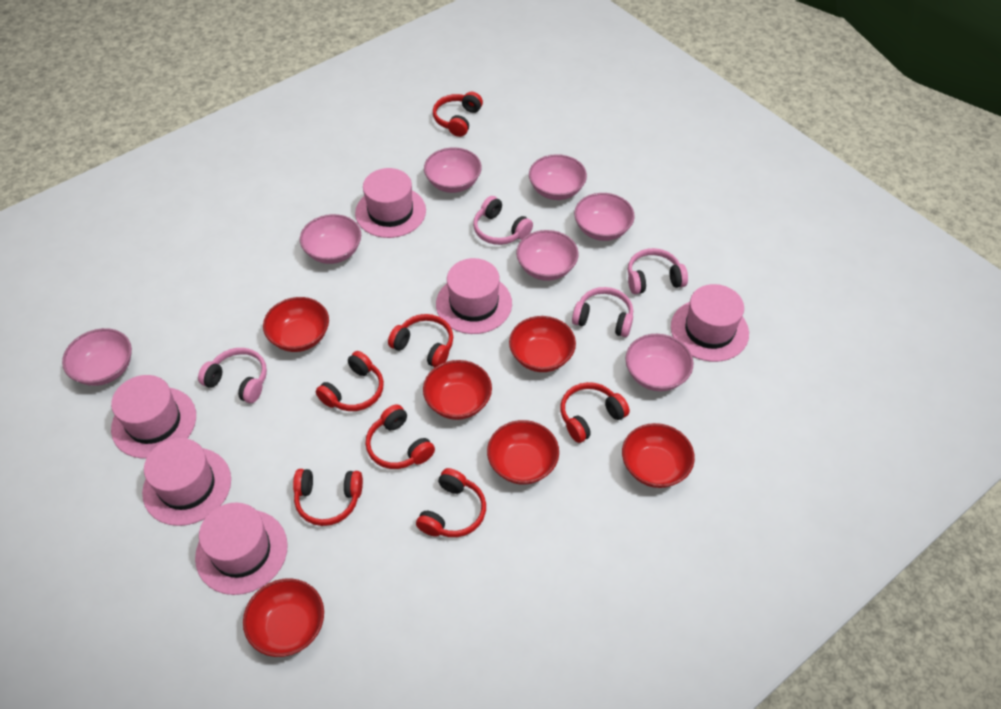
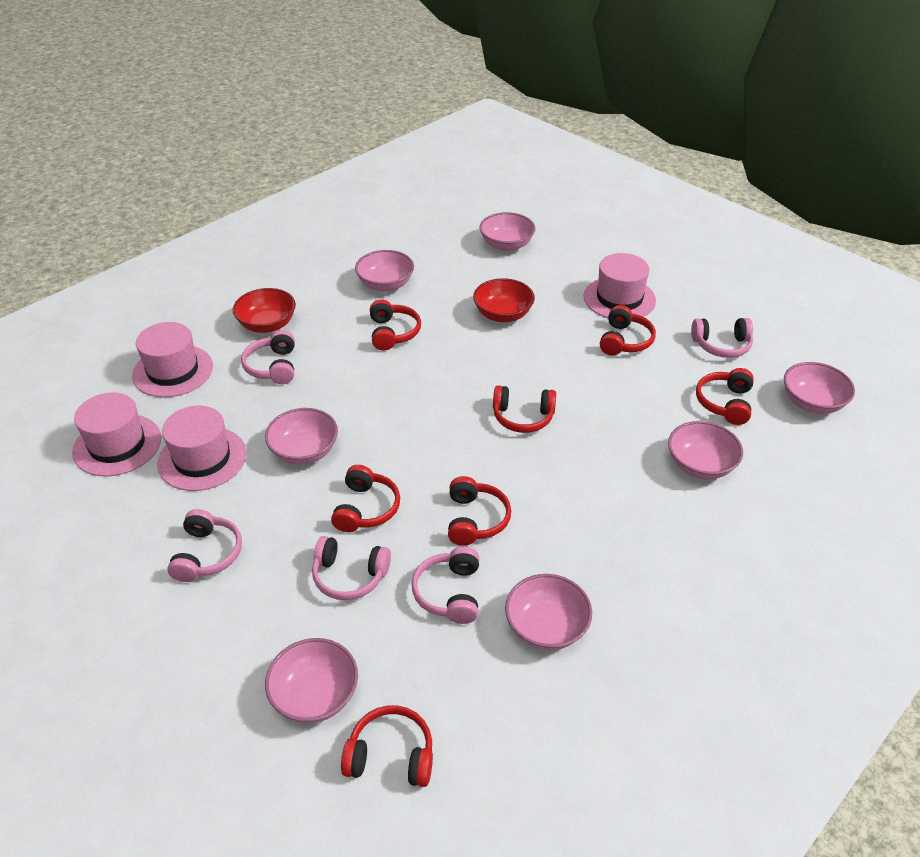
pink hat: [111,375,196,459] [142,438,231,526] [195,503,288,595] [355,168,426,238] [436,258,512,334] [671,284,749,362] = 6 -> [72,392,161,476] [132,322,213,397] [157,405,246,491] [584,253,656,318] = 4
pink headphones: [198,348,267,403] [473,196,533,245] [572,287,633,337] [628,248,688,294] = 4 -> [167,509,242,582] [241,330,295,384] [312,536,391,600] [411,547,479,624] [691,318,753,358] = 5
red bowl: [243,578,324,657] [263,297,329,352] [423,360,492,420] [487,420,559,485] [509,316,576,372] [622,423,695,488] = 6 -> [233,288,296,333] [473,278,535,322] = 2

